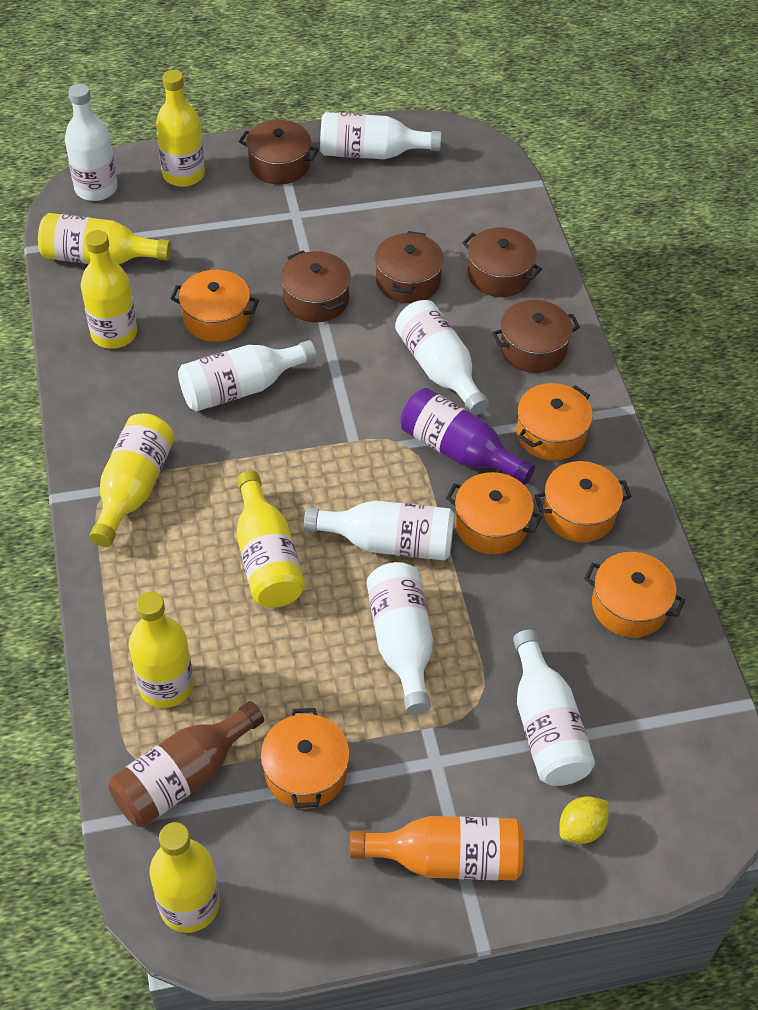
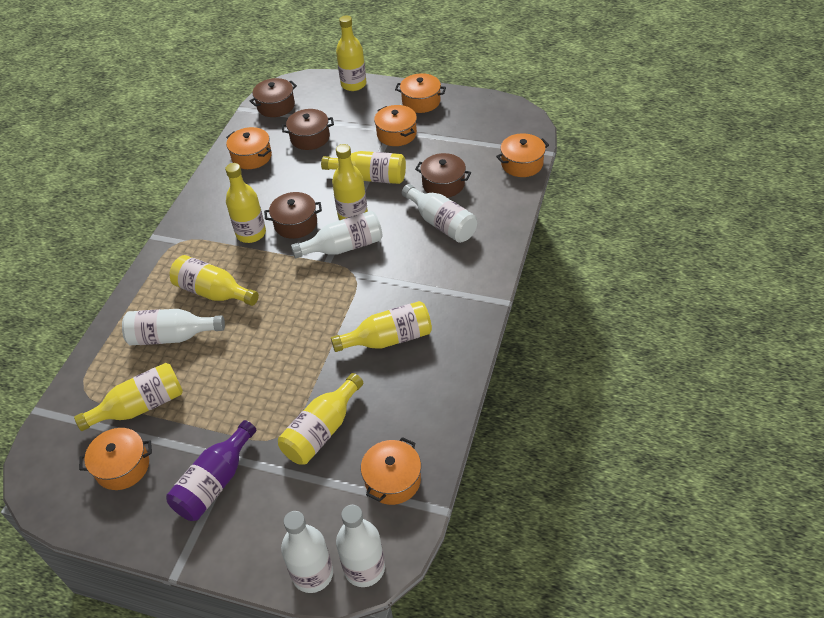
brown bottle: [108,701,264,827] = 1 -> none = 0
brown pot: [239,120,319,185] [281,251,351,322] [375,231,444,303] [462,227,542,297] [492,300,580,373] = 5 -> [250,78,297,117] [264,192,322,239] [282,109,334,150] [415,153,471,198] = 4
orange bottle: [350,816,523,880] = 1 -> none = 0
white bottle: [65,84,117,201] [178,340,317,412] [304,500,454,560] [320,112,442,159] [367,562,433,715] [395,300,489,415] [513,630,595,786] = 7 -> [122,309,225,345] [281,511,333,593] [291,211,383,258] [336,505,385,587] [402,184,477,243] = 5
yellow bottle: [38,213,171,264] [81,230,137,349] [89,413,175,547] [129,592,193,708] [149,822,220,933] [156,70,205,187] [236,471,305,608] = 7 -> [74,363,183,431] [170,255,259,306] [225,163,266,243] [278,373,363,465] [321,151,406,184] [331,301,432,352] [332,144,368,220] [336,16,367,91] = 8
yellow lemon: [559,796,609,844] = 1 -> none = 0

